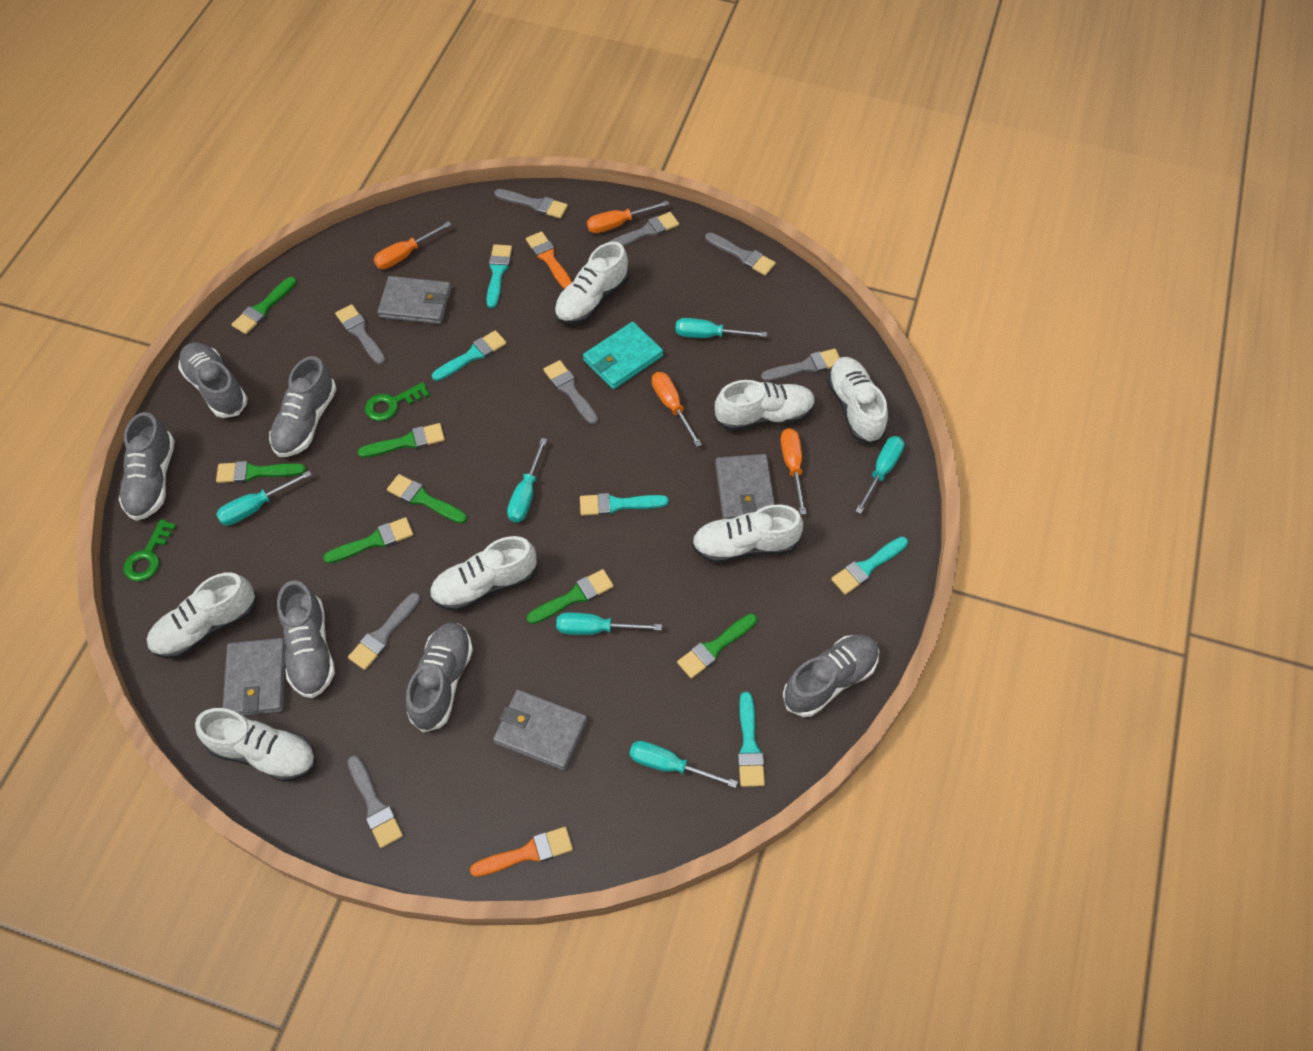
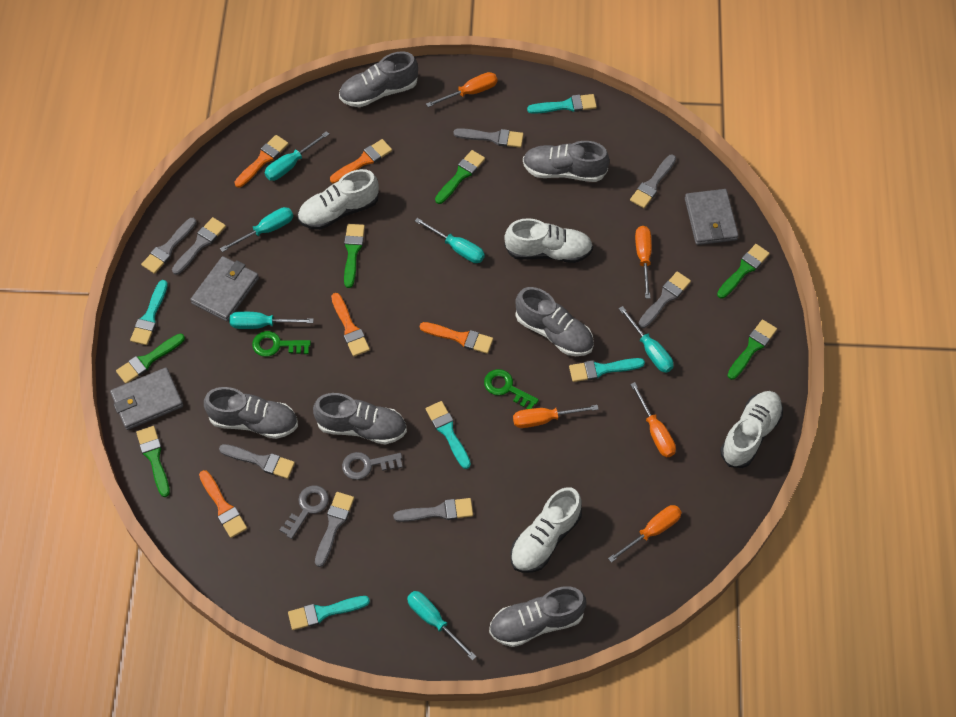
green brush: [216,461,306,483] [232,277,297,334] [323,517,413,564] [358,423,445,458] [387,474,467,524] [527,569,614,624] [677,613,757,679] = 7 -> [116,334,185,384] [136,426,170,497] [344,224,365,288] [435,150,485,204] [717,244,770,298] [727,320,777,380] = 6
grey key: none = 0 -> [279,486,329,539] [342,452,403,480] = 2
grey wallet: [223,638,286,716] [377,276,451,324] [493,690,587,770] [715,454,775,519] = 4 -> [110,367,183,430] [190,256,259,321] [685,189,739,245] = 3
orange brush: [470,827,573,877] [526,231,572,289] = 2 -> [199,470,247,538] [235,135,289,187] [330,139,392,183] [331,293,370,357] [420,322,493,354] = 5
orange screwdriver: [374,221,452,269] [587,201,669,233] [652,372,702,447] [781,428,807,515] = 4 -> [426,72,497,107] [513,405,599,428] [608,505,682,563] [630,382,676,457] [635,226,652,299] = 5
turquoise wallet: [583,322,663,389] = 1 -> none = 0
white shoe: [147,572,256,659] [195,708,316,782] [429,536,537,611] [555,242,629,325] [692,505,803,563] [714,380,816,431] [827,357,888,444] = 7 -> [298,169,379,230] [504,218,593,263] [510,487,582,573] [720,391,783,468] = 4

